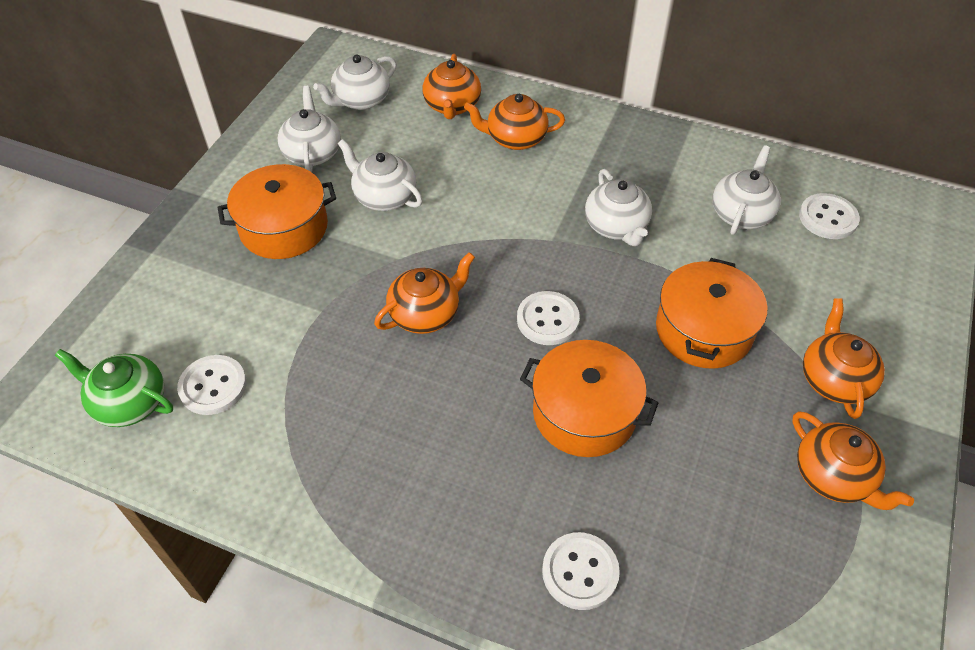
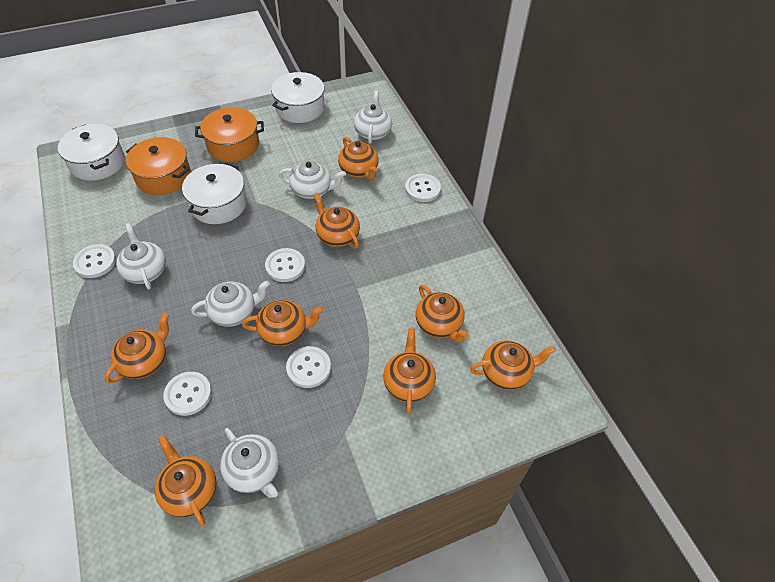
green teapot: [55,349,173,427] = 1 -> none = 0
orange pot: [217,164,336,259] [520,340,658,457] [656,258,767,369] = 3 -> [126,137,191,195] [195,107,264,162] = 2
orange teapot: [374,252,475,334] [422,54,481,119] [464,94,565,150] [792,411,914,510] [803,298,885,419] = 5 -> [105,312,169,384] [155,435,216,526] [242,300,324,346] [313,193,360,248] [338,137,379,179] [383,328,436,414] [416,285,469,342] [470,340,556,390] = 8
white button: [177,355,247,415] [517,291,580,345] [542,532,620,610] [799,193,860,239] = 4 -> [73,244,116,278] [163,372,212,416] [265,248,305,282] [286,346,331,388] [405,174,441,202] = 5
white pot: none = 0 -> [58,124,125,181] [182,163,247,224] [271,72,324,123] = 3

